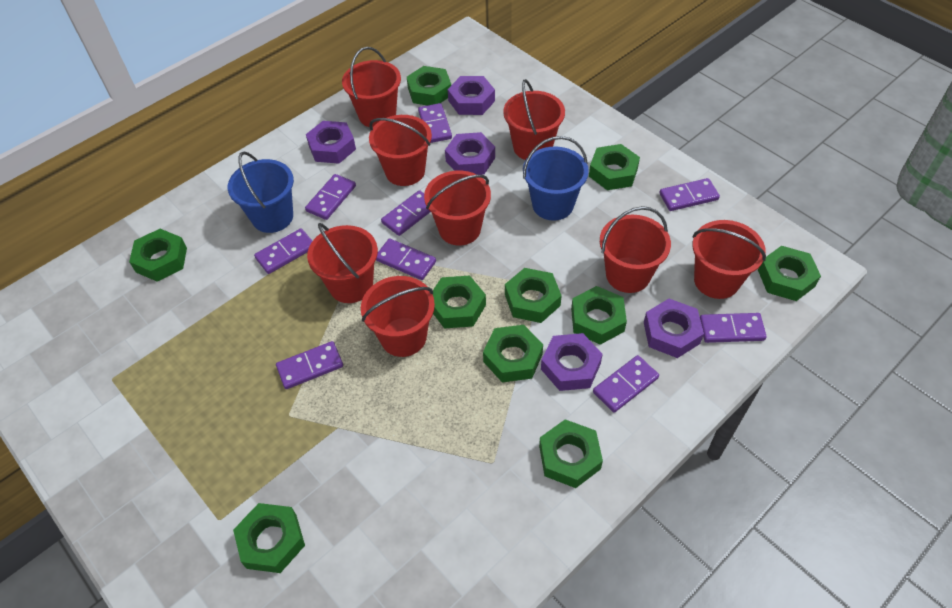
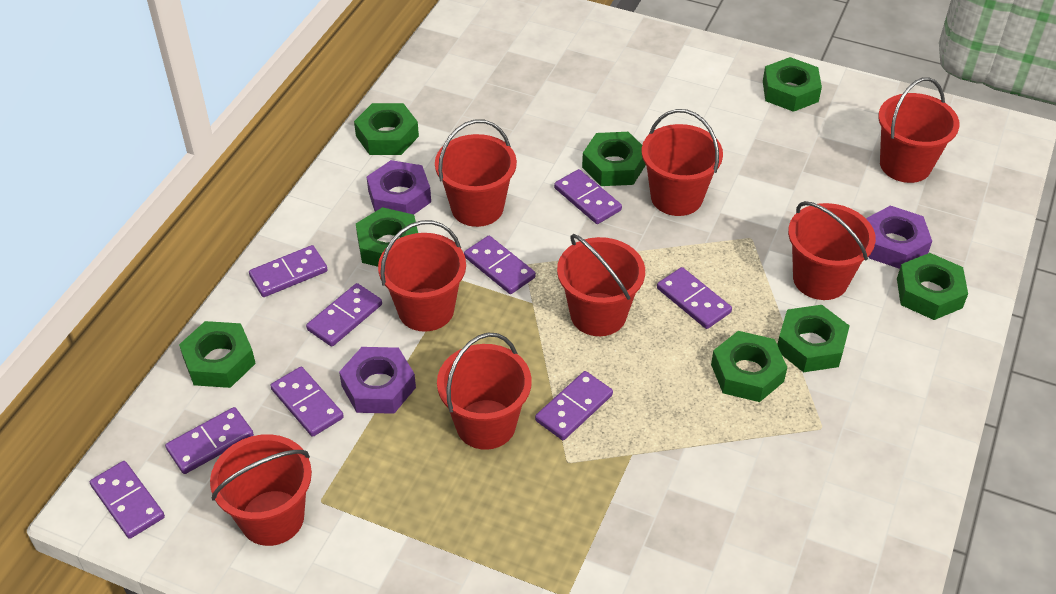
blue bucket: [228,151,294,233] [523,136,589,221] = 2 -> none = 0
green nut: [129,229,187,282] [233,503,305,573] [407,66,451,106] [433,276,486,328] [483,325,543,382] [505,268,562,323] [539,419,603,488] [571,286,627,345] [589,144,640,190] [758,246,821,301] = 10 -> [179,321,256,388] [354,103,419,155] [356,207,418,267] [582,132,646,186] [711,331,788,402] [763,57,822,112] [777,305,850,372] [897,253,968,320] = 8
purple nut: [306,121,356,164] [445,132,495,175] [448,76,495,115] [541,333,603,391] [644,299,704,358] = 5 -> [339,347,416,414] [367,160,431,214] [866,206,932,269] = 3

